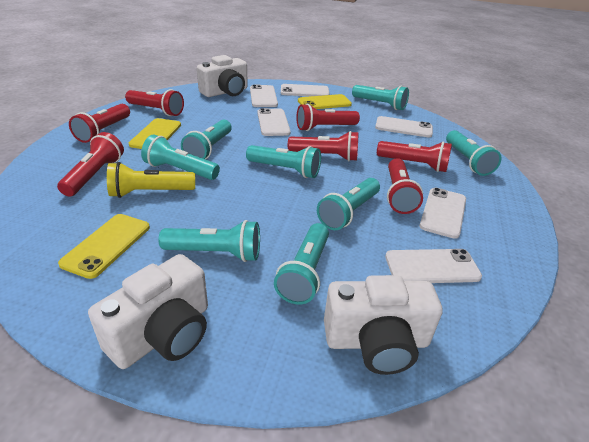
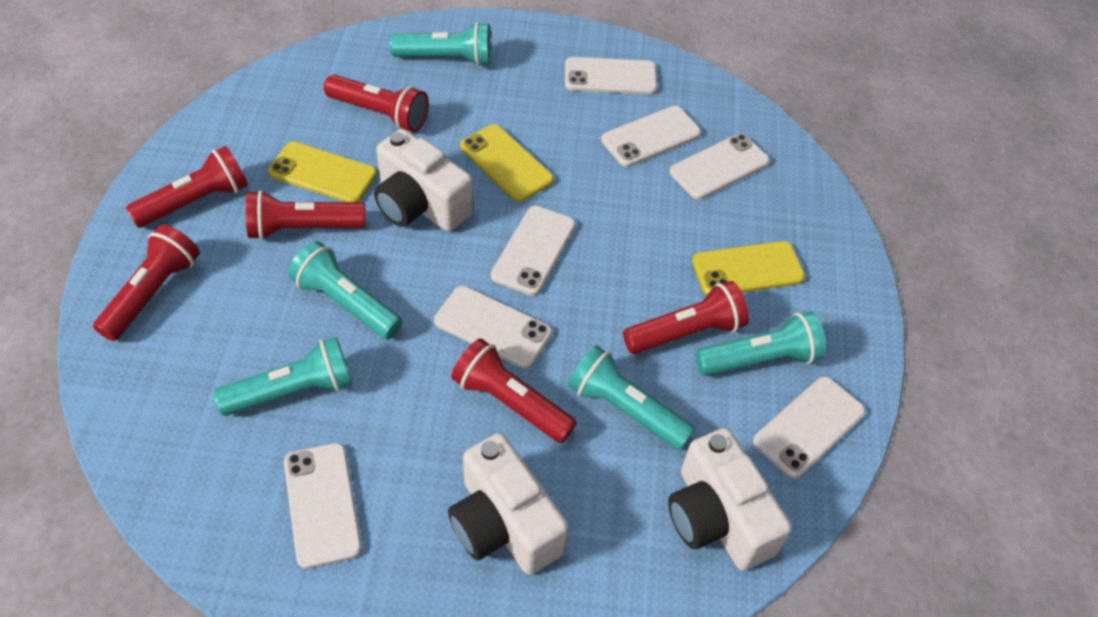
red flashlight: [57,132,124,197] [69,104,130,143] [125,89,184,116] [288,131,358,161] [296,104,360,131] [377,141,452,172] [387,158,423,214] = 7 -> [93,225,200,341] [126,146,248,228] [246,190,366,240] [324,75,429,132] [452,338,577,443] [623,281,749,354] = 6
turquoise flashlight: [141,134,220,180] [158,220,260,262] [181,119,232,159] [246,145,321,178] [274,223,329,304] [317,178,380,230] [352,85,409,110] [446,130,502,176] = 8 -> [214,337,352,416] [288,241,403,339] [390,22,492,66] [568,345,695,450] [695,312,826,376] = 5
white phone: [250,85,278,107] [257,108,291,136] [281,84,330,96] [375,116,433,137] [385,249,482,283] [419,188,466,239] = 6 -> [284,443,362,569] [434,286,552,369] [491,206,576,296] [565,57,657,95] [601,106,701,167] [670,134,770,200] [753,376,866,478] = 7
yellow flashlight: [107,162,195,198] = 1 -> none = 0

